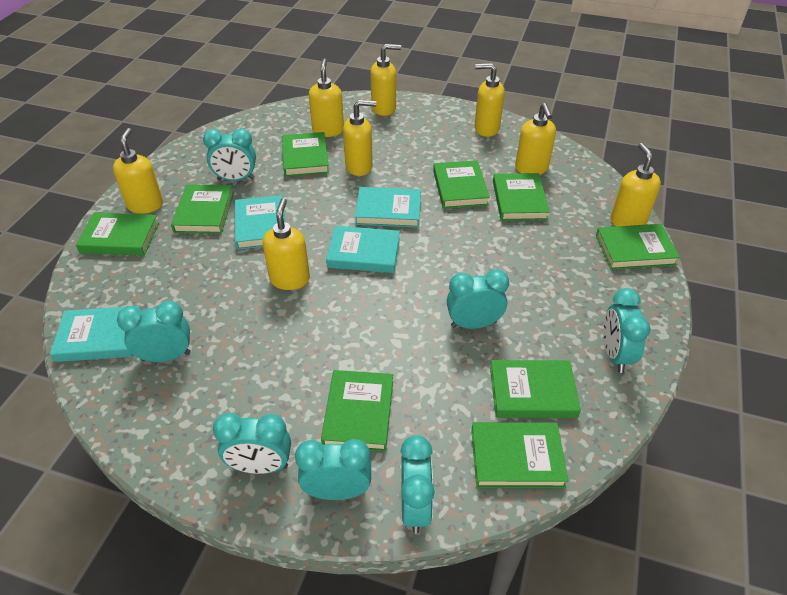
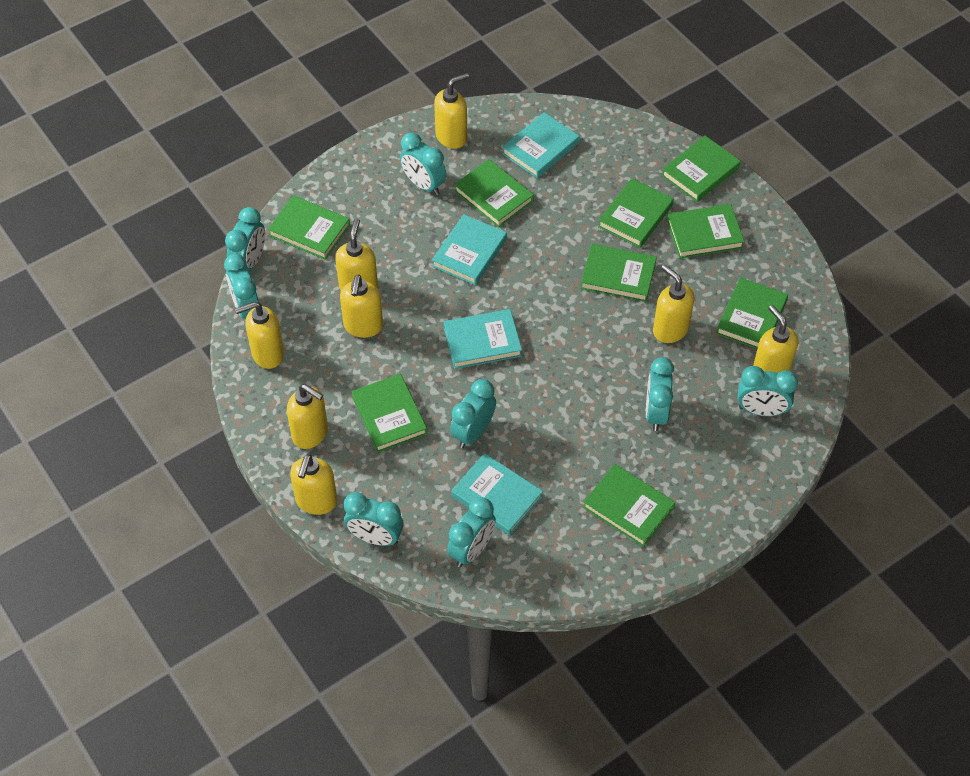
turquoise clock: [117,301,191,362] [203,128,256,181] [213,413,291,474] [295,439,371,500] [400,435,435,534] [447,269,509,329] [603,288,650,373] = 7 -> [224,254,259,319] [225,207,265,271] [344,492,404,546] [400,133,447,195] [447,497,496,567] [450,379,496,448] [646,357,674,431] [737,366,798,416] = 8

